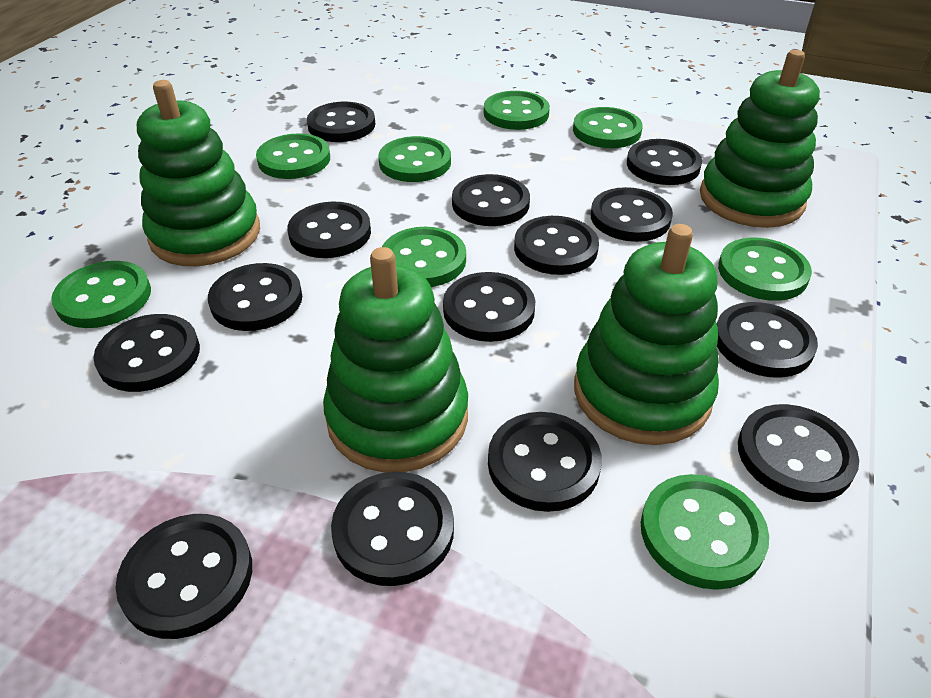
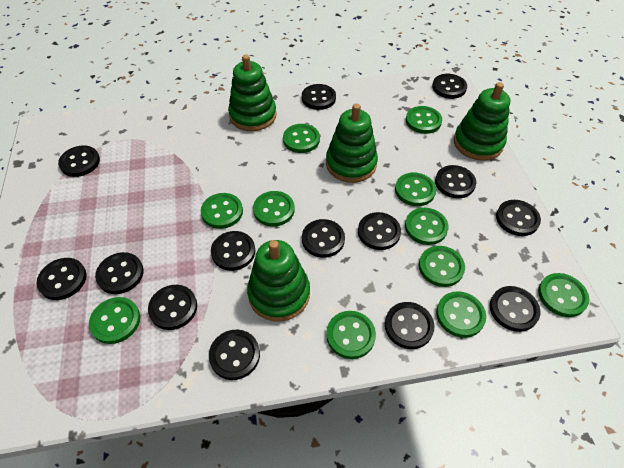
green button: [51,261,151,328] [256,133,330,179] [378,136,451,182] [382,227,466,287] [484,91,550,130] [573,107,643,148] [641,474,769,590] [718,238,812,301] = 8 -> [89,297,140,344] [201,193,243,229] [253,191,295,226] [283,124,320,153] [326,311,376,359] [395,173,436,206] [405,208,449,245] [406,106,442,134] [419,246,465,287] [436,291,486,338] [538,273,589,317] = 11

